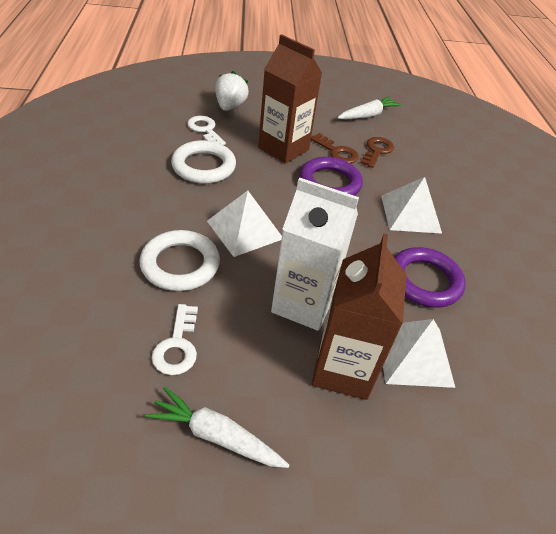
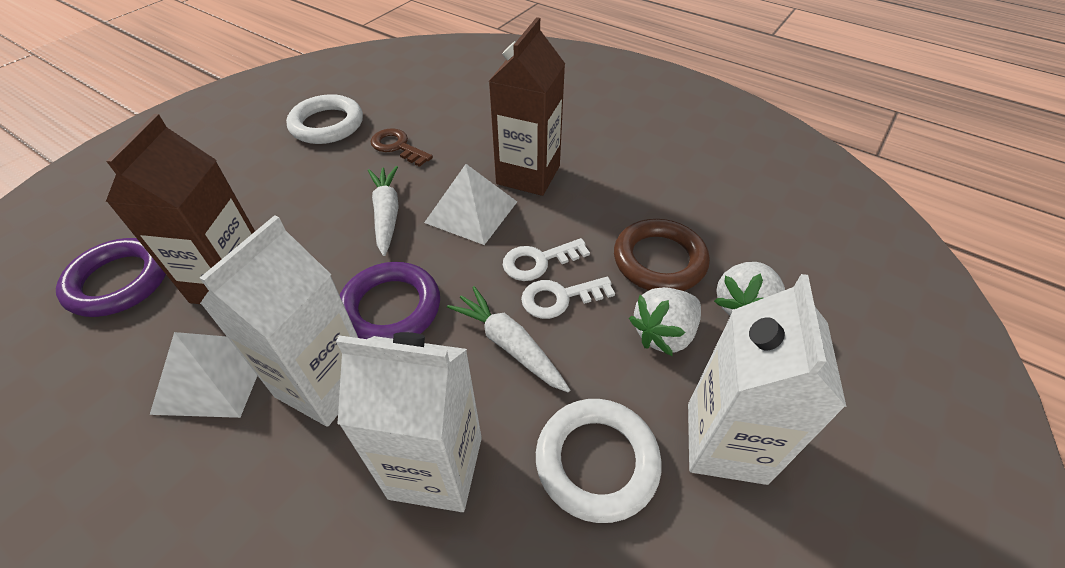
brown key: [311,133,359,164] [360,137,394,168] = 2 -> [371,128,433,167] = 1
brown ring: none = 0 -> [614,219,710,291] = 1
white carton: [271,178,359,331] = 1 -> [200,215,358,427] [336,332,482,512] [688,274,847,485] = 3
white pyramid: [207,191,282,257] [381,177,442,234] [383,319,455,388] = 3 -> [150,332,257,418] [424,164,517,245] = 2
white strawberry: [215,71,249,111] = 1 -> [629,287,701,356] [714,262,785,316] = 2

